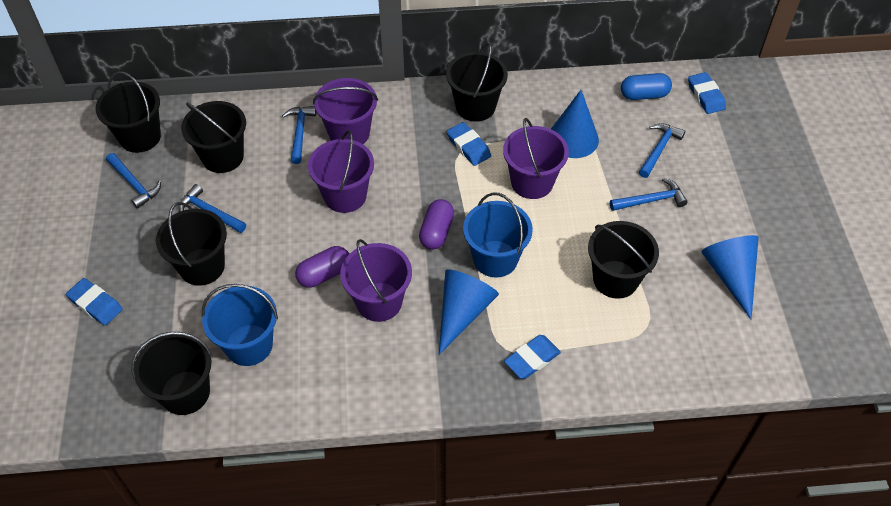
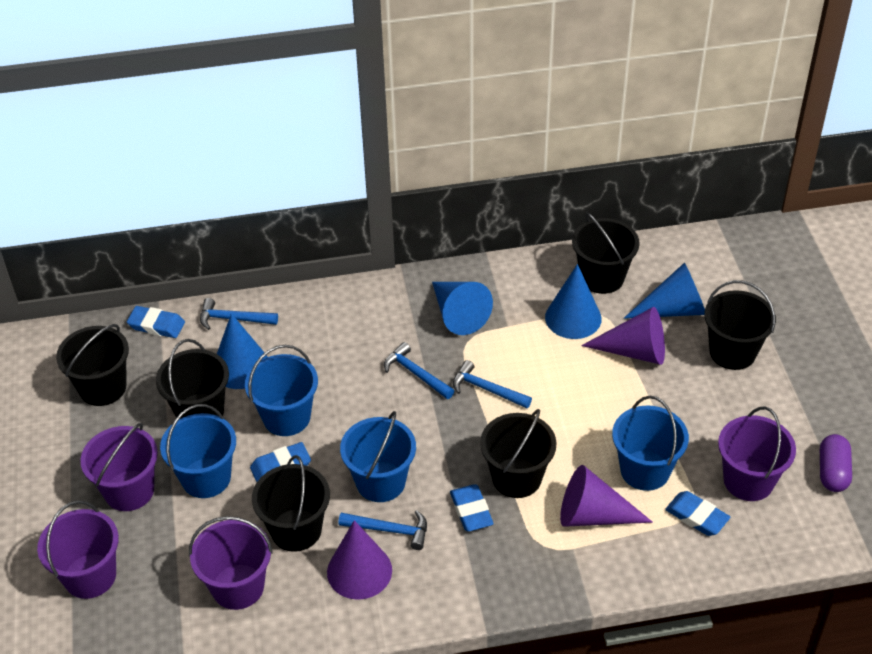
blue bucket: [202,284,278,366] [463,192,533,278] = 2 -> [160,404,236,498] [245,345,318,436] [340,411,416,502] [612,396,689,491] = 4
blue capsule: [621,73,672,100] = 1 -> none = 0
blue cone: [439,269,499,355] [551,90,599,158] [701,235,759,319] = 3 -> [217,313,267,389] [432,282,493,335] [545,264,602,339] [624,262,705,319] = 4
blue hammer: [106,153,161,209] [178,184,246,233] [282,106,316,164] [610,178,688,211] [639,123,685,178] = 5 -> [200,298,278,330] [338,510,427,550] [384,342,454,399] [453,360,532,408] = 4
purple capsule: [295,246,349,288] [419,199,454,250] = 2 -> [820,434,852,492] = 1
purple cone: none = 0 -> [327,520,392,600] [560,465,653,527] [581,307,665,365] = 3

